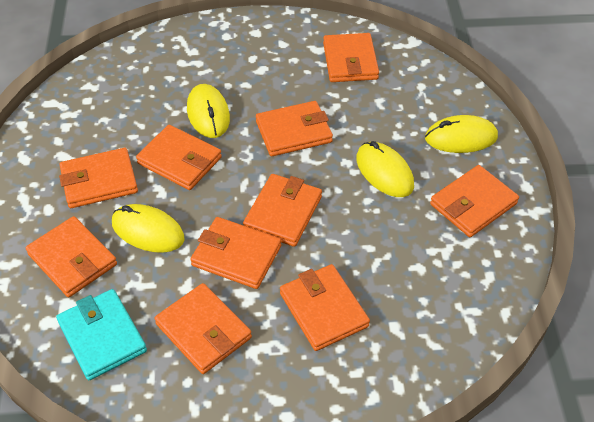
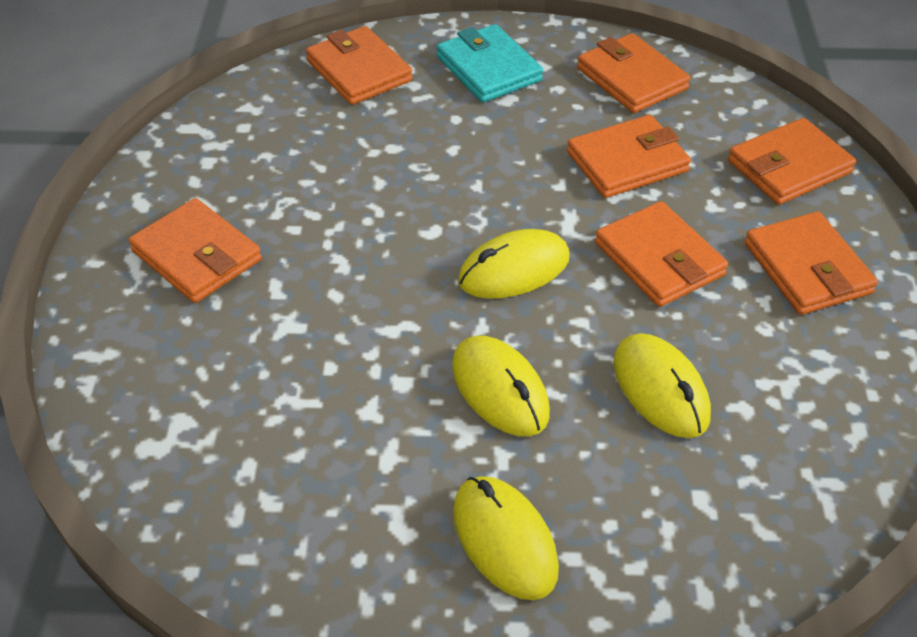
orange wallet: [26,216,117,297] [59,148,138,208] [136,125,222,190] [155,283,252,374] [190,217,281,289] [243,174,322,247] [256,101,333,156] [280,264,370,351] [323,33,379,82] [430,165,519,237] = 10 -> [129,198,262,303] [306,26,412,105] [567,115,691,198] [577,33,690,113] [595,201,728,307] [728,118,856,205] [745,212,878,315] = 7

